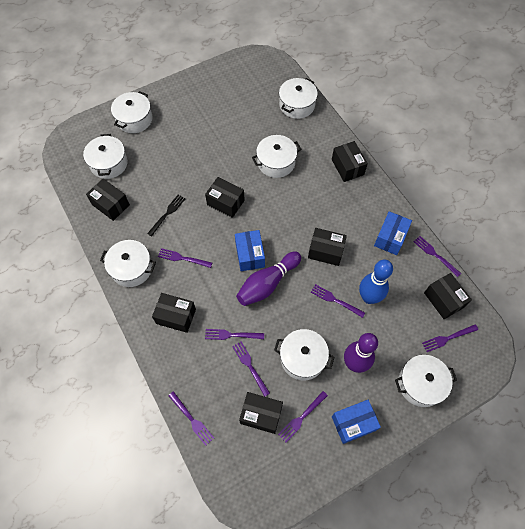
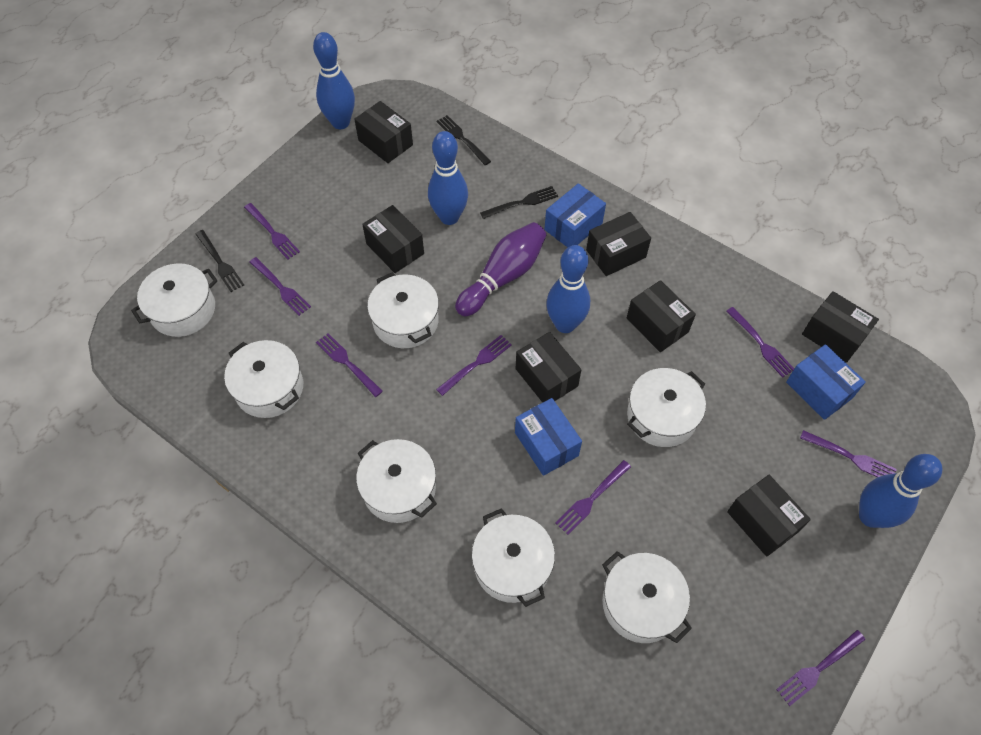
black fork: [147,195,185,237] = 1 -> [195,230,244,292] [436,115,491,165] [480,186,558,219] = 3
blue bowling pin: [359,260,393,304] = 1 -> [313,32,355,129] [428,131,468,225] [546,245,590,333] [859,454,942,528] = 4
purple bowling pin: [236,252,301,306] [344,333,378,373] = 2 -> [455,222,546,316] = 1

